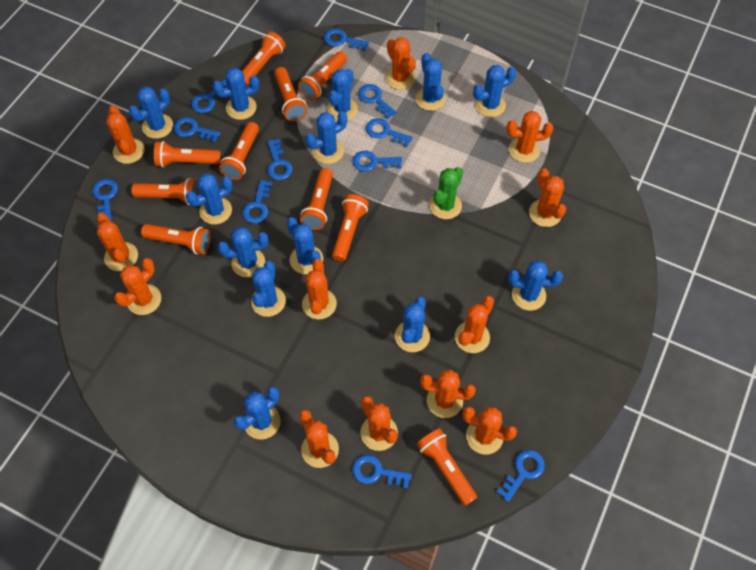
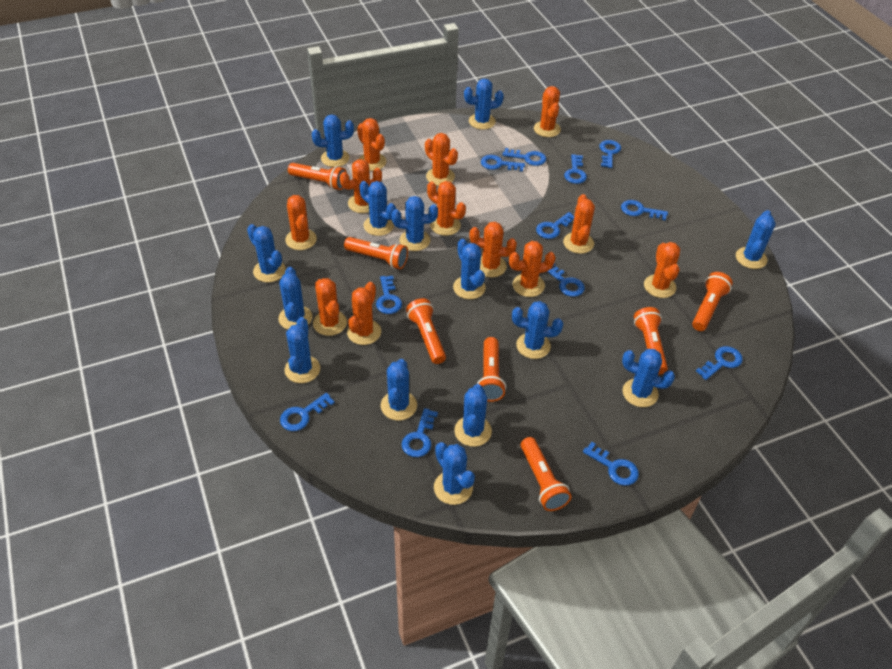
blue cactus: [129,86,173,139] [186,173,232,224] [212,68,259,120] [218,227,268,277] [234,387,281,440] [251,261,286,317] [287,217,323,274] [305,112,347,164] [327,69,358,121] [395,297,430,352] [415,53,446,111] [473,65,516,117] [508,260,563,310] = 13 -> [247,224,286,282] [278,267,313,330] [285,317,320,383] [312,114,354,167] [359,181,396,236] [381,359,417,420] [392,196,438,251] [434,442,475,505] [453,239,486,299] [454,384,492,447] [464,79,504,130] [512,301,563,359] [622,349,675,407] [736,210,775,269] = 14
blue key: [92,179,118,221] [173,117,221,143] [191,80,227,113] [242,180,273,223] [267,139,292,180] [324,28,369,51] [352,151,402,171] [352,454,412,489] [358,84,397,119] [366,118,413,147] [497,450,545,502] = 11 -> [280,393,335,431] [376,276,402,314] [402,408,438,457] [481,155,525,172] [502,148,546,166] [536,212,574,239] [547,263,585,297] [564,154,587,184] [583,442,639,486] [599,140,621,168] [621,200,668,220] [696,346,743,380] = 12
green cactus: [429,167,463,219] = 1 -> none = 0
orange flashlight: [131,178,200,205] [141,224,211,254] [154,141,221,167] [219,122,259,180] [242,31,286,86] [274,67,307,121] [298,51,347,100] [300,168,333,230] [332,194,369,262] [417,428,477,506] = 10 -> [288,163,347,190] [344,237,408,269] [406,298,446,364] [477,337,506,402] [521,437,572,511] [634,307,668,375] [692,272,733,331] = 7

